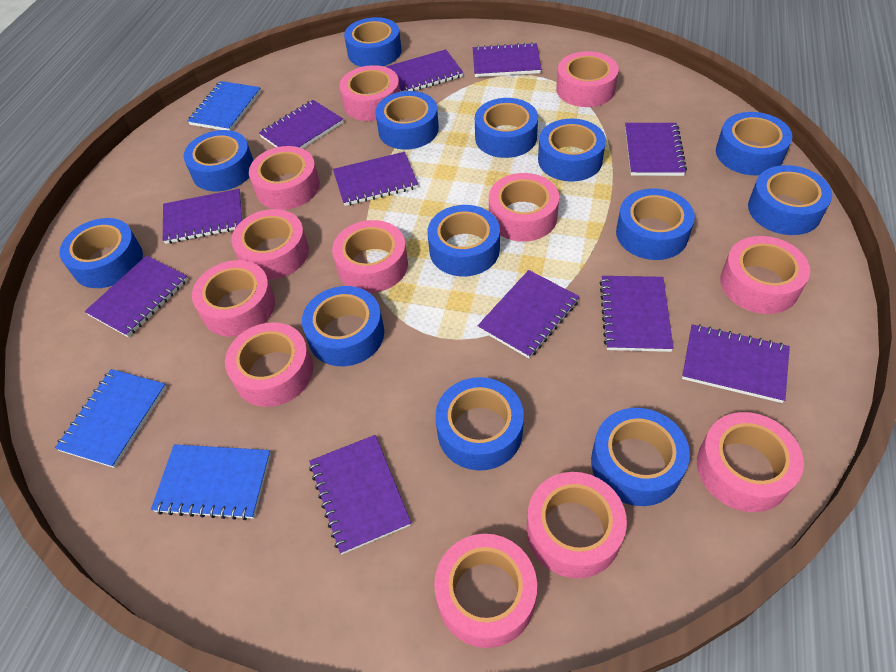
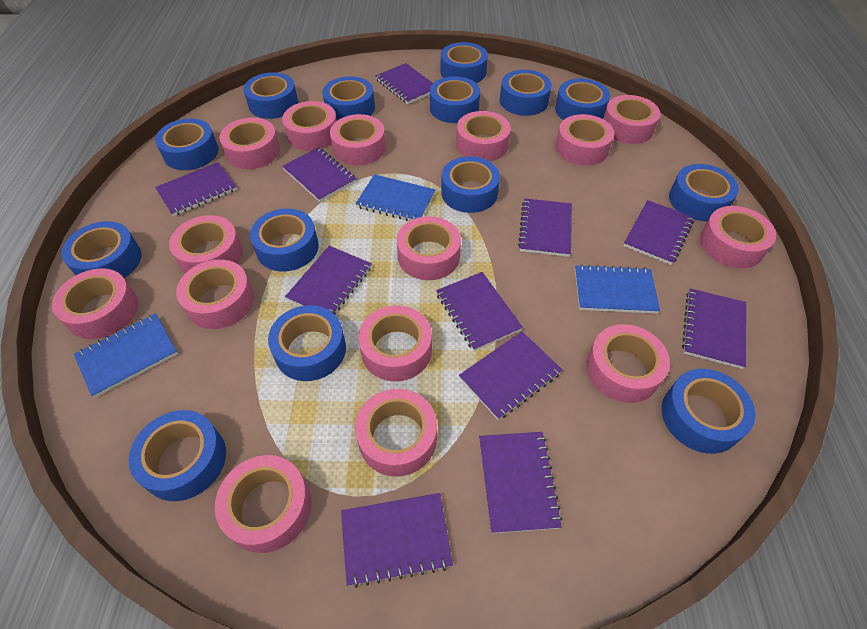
blue tape: [59,218,143,288] [183,130,254,191] [302,286,384,366] [344,17,401,67] [375,91,439,150] [427,205,500,277] [435,377,524,471] [475,98,538,158] [538,119,606,181] [591,408,690,506] [616,189,695,260] [716,112,792,175] [748,165,832,235] = 13 -> [61,221,141,278] [129,410,226,501] [155,119,219,170] [243,72,298,119] [250,209,319,272] [268,305,346,381] [322,76,375,120] [430,76,480,123] [441,42,488,83] [441,156,500,213] [500,70,552,116] [555,78,610,120] [662,369,756,454] [669,164,739,221] = 14
pink tape: [192,260,275,337] [225,322,313,407] [231,209,309,280] [249,146,320,210] [332,220,408,293] [340,65,400,121] [434,534,537,648] [489,173,559,242] [526,472,627,578] [556,51,619,107] [697,412,804,512] [720,236,810,314] = 12 -> [52,268,138,339] [169,215,243,273] [176,259,254,329] [215,455,311,553] [219,118,280,169] [282,101,337,151] [330,114,386,166] [355,389,437,477] [358,305,432,382] [397,216,461,280] [456,111,511,161] [555,114,614,166] [586,324,670,403] [603,95,660,144] [700,206,776,268] = 15

